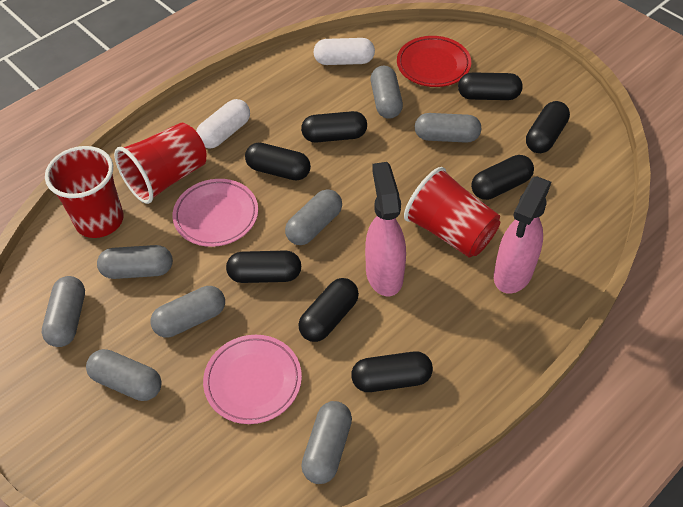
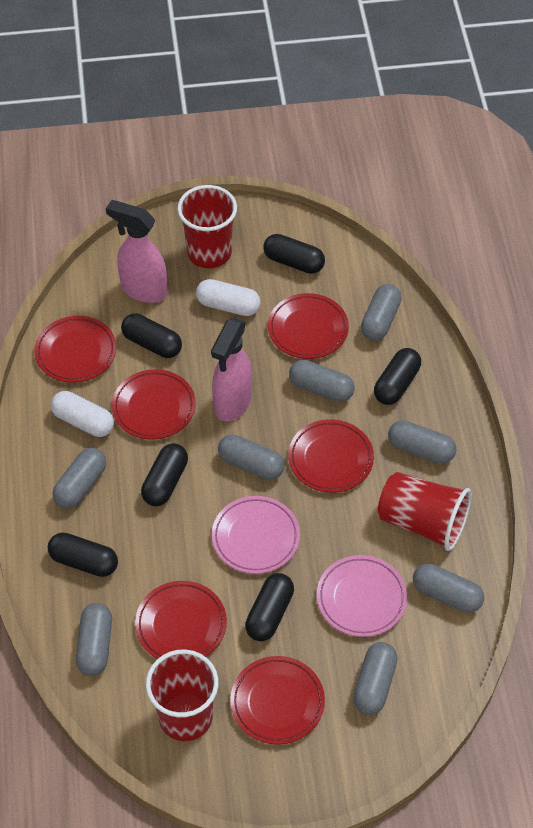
black capsule: [226,251,301,283] [245,143,311,180] [298,278,359,342] [301,111,367,143] [351,351,433,392] [458,72,523,100] [471,155,534,200] [526,101,570,153] = 8 -> [48,532,118,577] [121,313,182,358] [141,443,188,506] [245,573,294,641] [263,234,325,274] [374,348,421,405] = 6
red plate: [397,36,471,87] = 1 -> [34,316,117,383] [112,369,196,440] [135,581,227,659] [230,656,325,745] [268,293,349,359] [288,419,374,493] = 6

